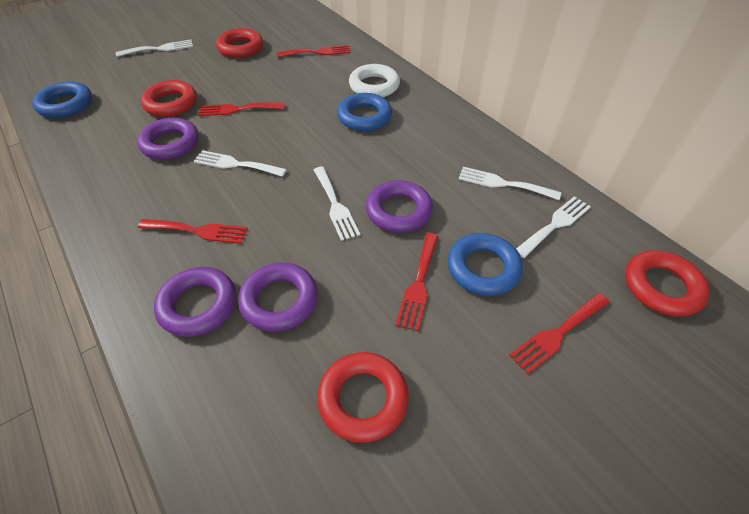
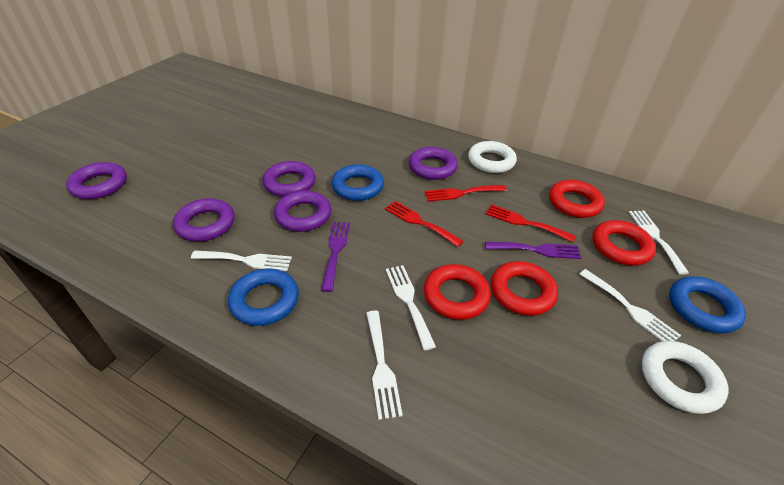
purple fork: none = 0 -> [321,222,350,292] [485,242,582,259] = 2
purple ring: [137,118,199,160] [154,267,236,337] [238,263,318,332] [366,180,433,233] = 4 -> [66,162,127,199] [173,198,235,242] [262,161,316,197] [274,191,331,232] [409,147,458,180] = 5
red fork: [138,219,248,244] [198,103,285,116] [277,45,351,57] [395,233,438,331] [509,293,610,374] = 5 -> [385,201,464,247] [425,185,507,202] [485,204,576,242] = 3
white ring: [349,64,400,97] = 1 -> [468,141,517,173] [642,341,728,414] = 2

